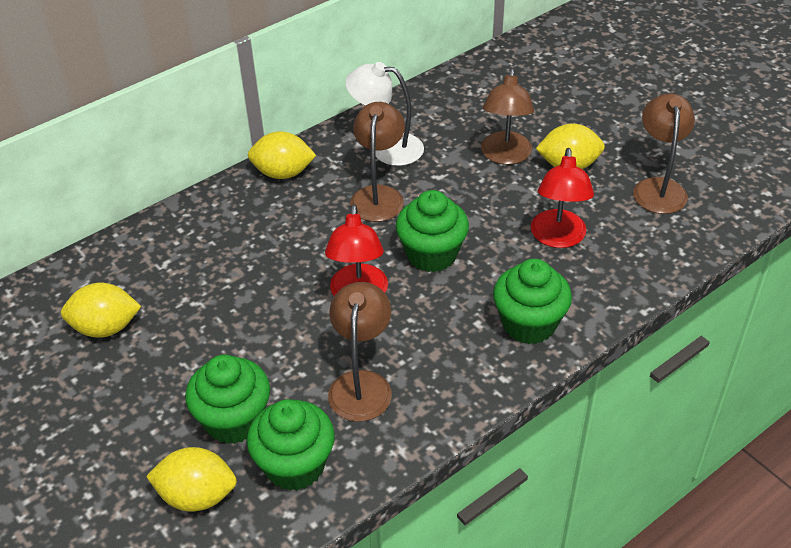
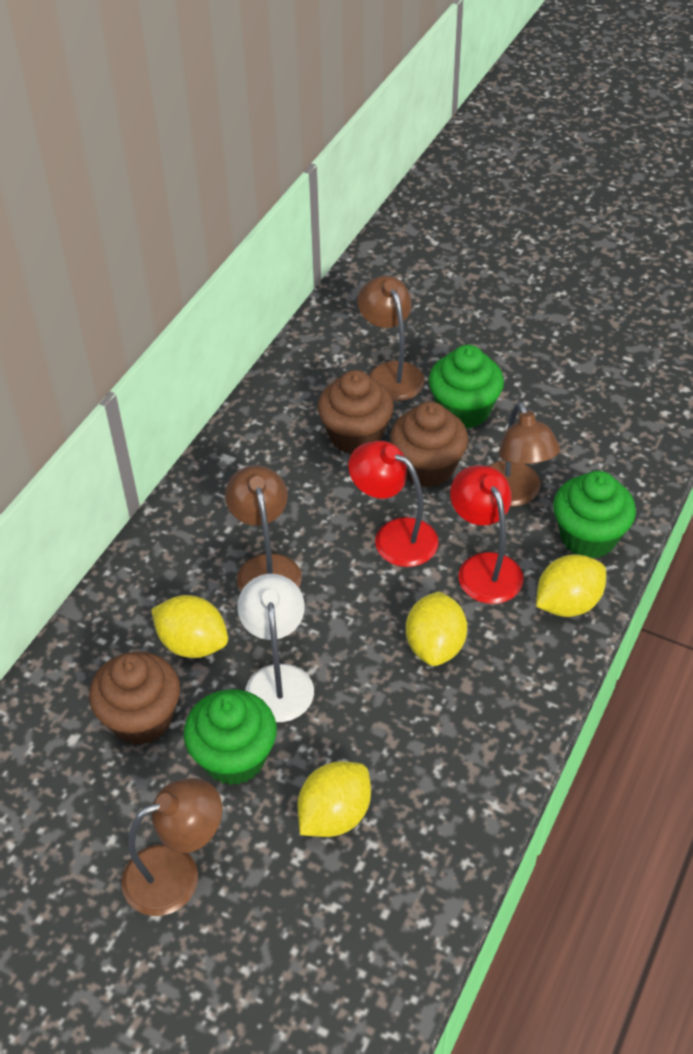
brown cupcake: none = 0 -> [89,652,180,745] [317,370,394,455] [390,402,468,487] = 3
green cupcake: [185,355,270,444] [247,399,335,491] [396,190,469,272] [493,259,572,344] = 4 -> [183,689,277,785] [429,345,504,429] [553,471,636,558] = 3

